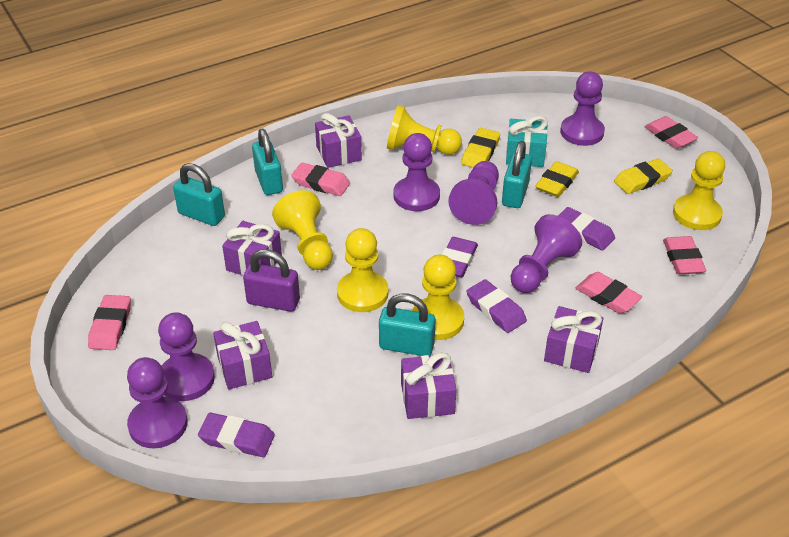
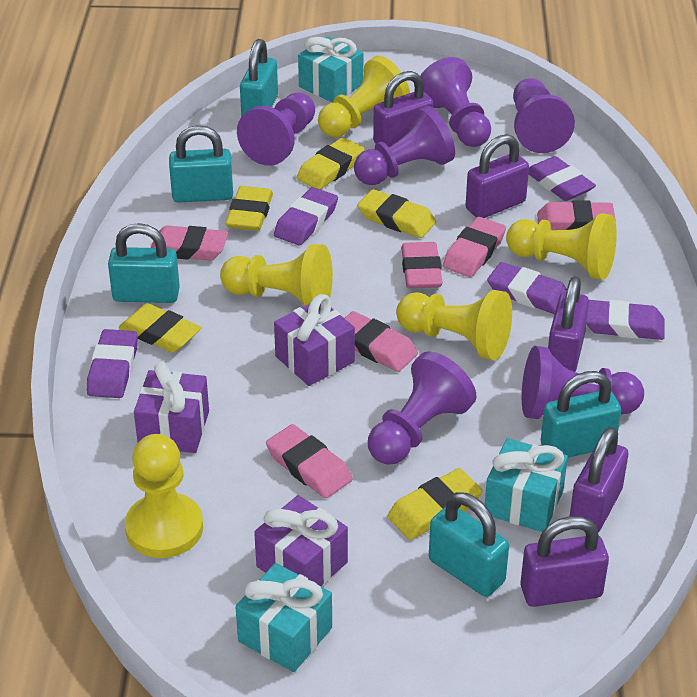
pink eraser: [88,295,131,350] [291,163,350,196] [576,272,642,314] [645,116,698,149] [663,236,706,274] = 5 -> [151,225,228,260] [266,424,353,498] [345,311,418,372] [401,242,443,289] [443,217,506,277] [537,200,616,230] = 6
purple eraser: [198,413,275,457] [441,237,478,277] [467,279,527,333] [558,207,615,251] = 4 -> [87,329,138,398] [274,187,338,245] [487,262,567,314] [529,156,596,201] [586,300,664,340] = 5
purple gift: [213,321,272,390] [222,221,282,276] [315,113,362,168] [401,352,457,419] [544,306,603,373] = 5 -> [134,362,209,453] [254,495,348,586] [274,294,355,386] = 3
purple padlock: [243,249,300,312] = 1 -> [373,71,434,147] [466,134,529,218] [520,516,609,607] [548,276,589,372] [570,427,628,532] = 5
turquoise gift: [506,116,548,167] = 1 -> [235,563,332,672] [298,36,363,103] [485,438,568,532] = 3
turquoise padlock: [173,163,225,226] [252,129,283,195] [379,293,436,356] [502,141,532,208] = 4 -> [108,223,180,303] [169,125,233,203] [240,39,278,117] [429,492,509,597] [541,371,621,457] = 5
yellow eraser: [461,128,500,168] [535,161,579,197] [614,158,673,194] = 3 -> [119,303,202,353] [226,186,273,231] [297,137,365,190] [357,189,436,238] [388,468,482,540] = 5

